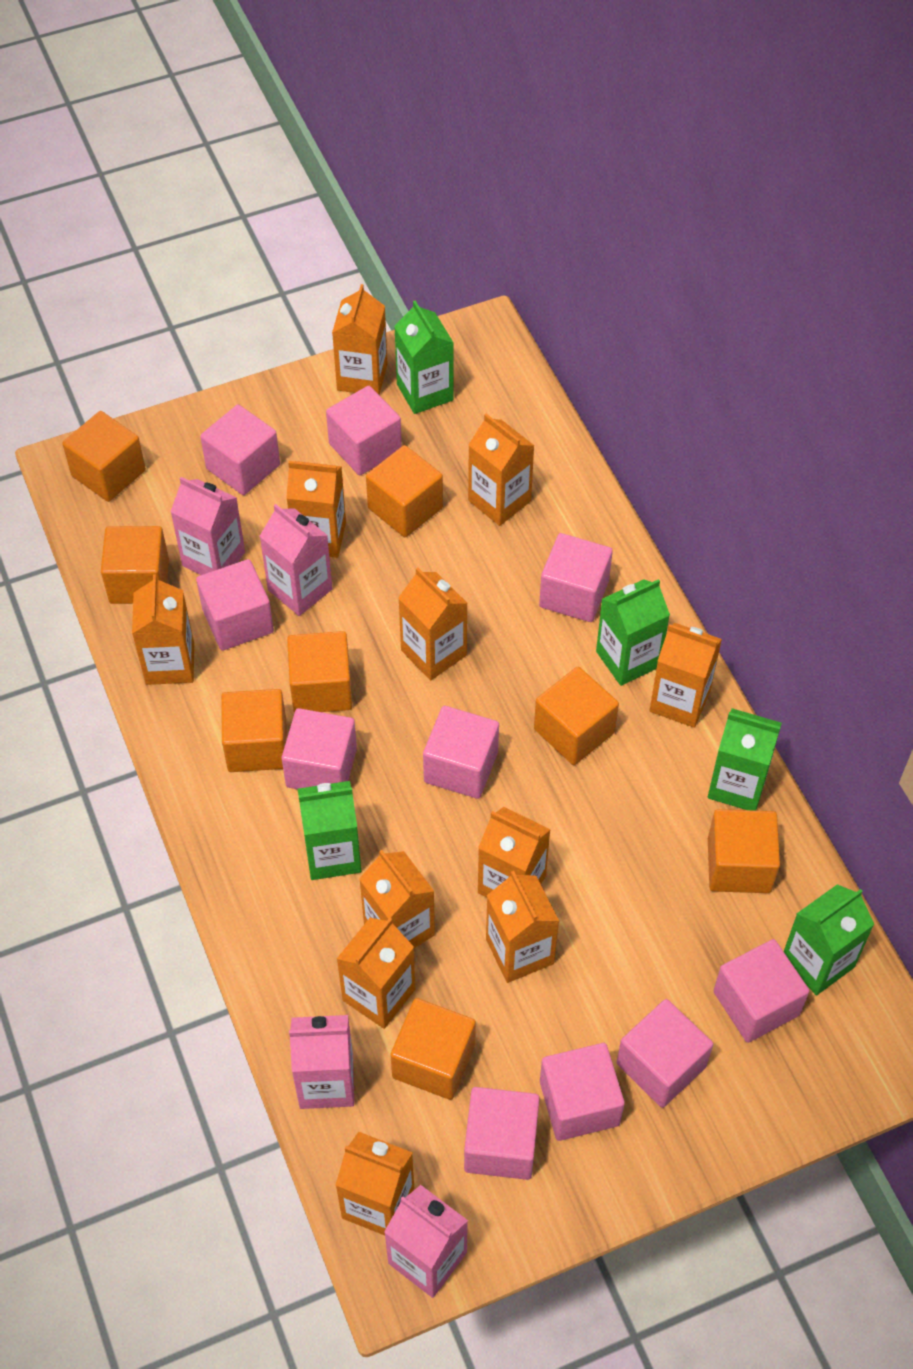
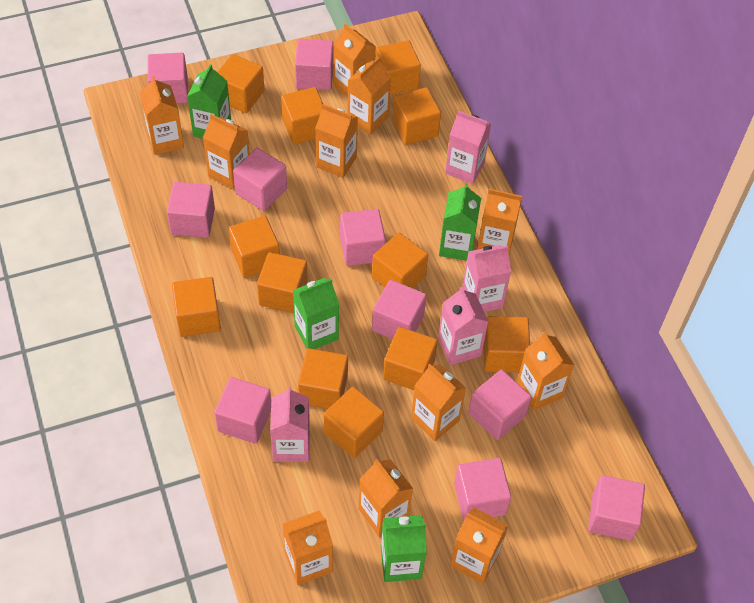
green carton: [298,781,361,880] [394,301,454,414] [596,579,670,686] [708,708,782,811] [783,884,874,996] = 5 -> [187,64,231,139] [293,278,339,349] [381,515,427,582] [439,183,481,261] = 4
orange cube: [62,411,146,502] [101,526,169,604] [221,689,287,772] [287,631,352,713] [366,445,443,537] [390,998,476,1100] [534,667,619,765] [708,809,780,893] = 8 -> [172,277,221,337] [217,54,264,113] [229,216,280,278] [257,252,308,313] [281,87,323,145] [298,348,348,409] [324,387,384,458] [372,233,428,288] [376,40,421,95] [383,327,438,390] [393,87,441,145] [483,316,530,372] = 12

